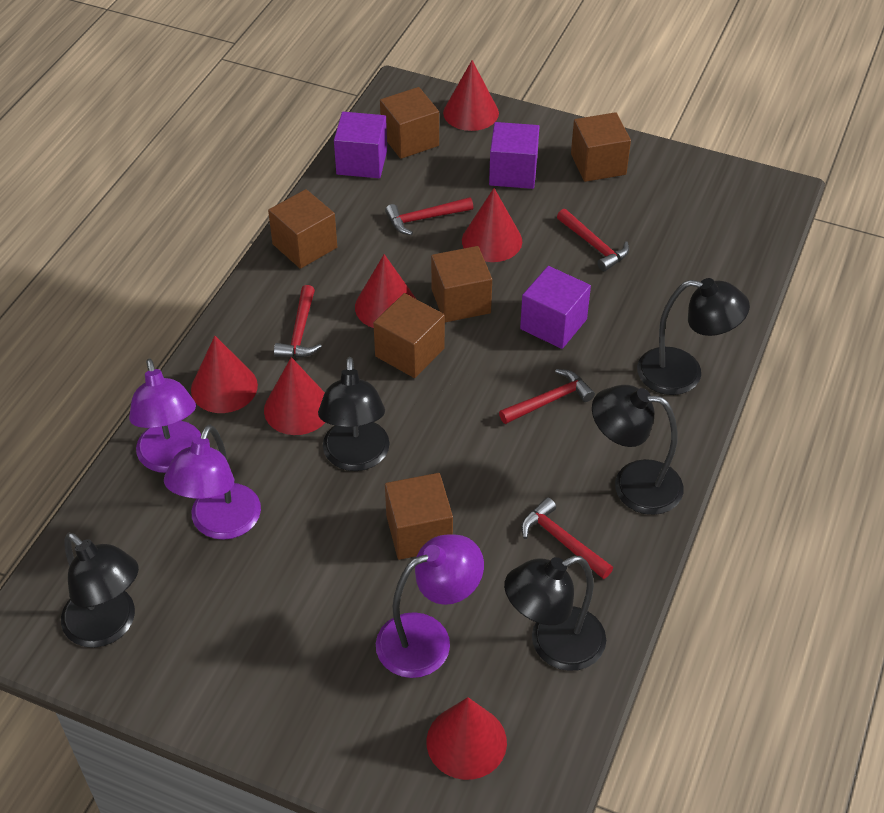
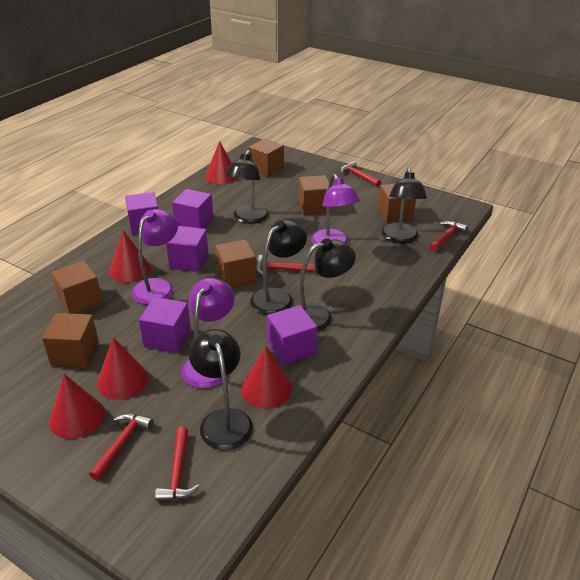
purple cube: [334,112,387,178] [489,122,540,189] [520,266,591,349] = 3 -> [125,192,158,235] [139,297,191,353] [166,226,209,272] [172,189,213,229] [267,305,318,365] = 5
red cone: [191,336,258,413] [264,357,325,435] [355,254,416,328] [426,697,507,780] [443,60,499,131] [462,188,522,262] = 6 -> [49,374,105,439] [97,338,148,400] [109,231,151,283] [205,141,238,184] [241,346,292,408] = 5

